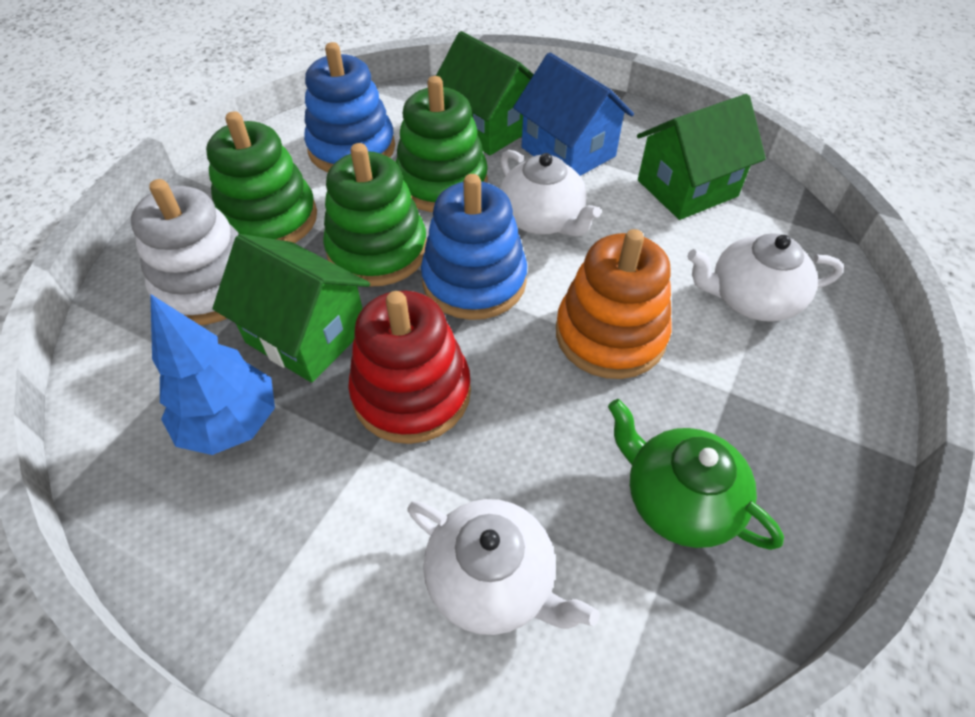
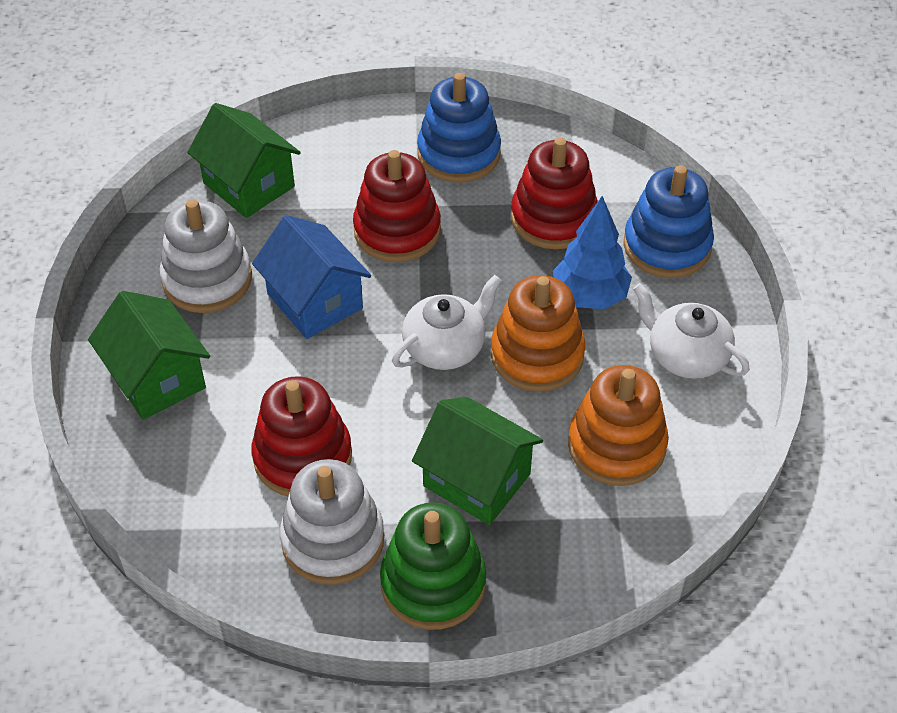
green stacking toy: [206,111,317,243] [323,143,427,287] [396,76,488,212] = 3 -> [380,502,486,630] = 1
green teapot: [608,399,784,550] = 1 -> none = 0
orange stacking toy: [556,229,672,379] = 1 -> [491,275,585,392] [568,365,669,486] = 2
red stacking toy: [348,291,471,444] = 1 -> [251,376,352,496] [353,150,441,262] [511,137,598,249] = 3
white stacking toy: [131,179,239,325] = 1 -> [160,199,252,313] [280,459,384,585] = 2
white teapot: [407,499,599,635] [500,150,601,236] [687,233,844,322] = 3 -> [392,275,502,370] [633,283,750,379] = 2

